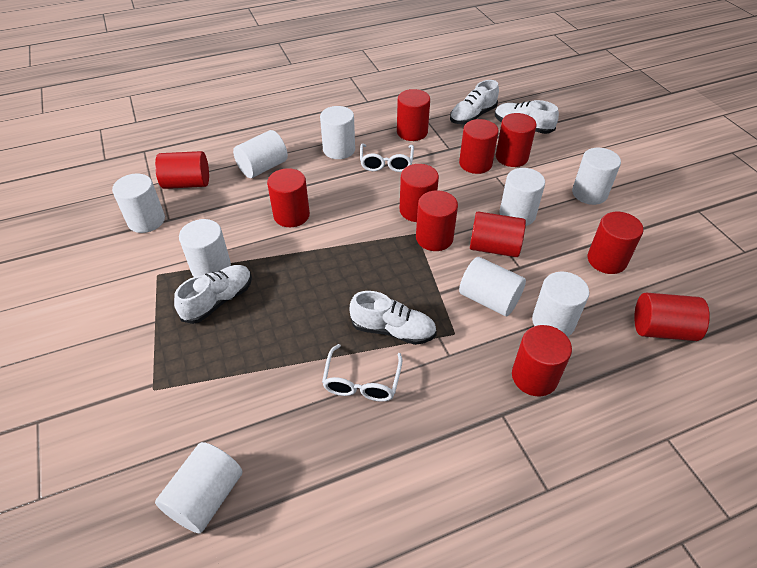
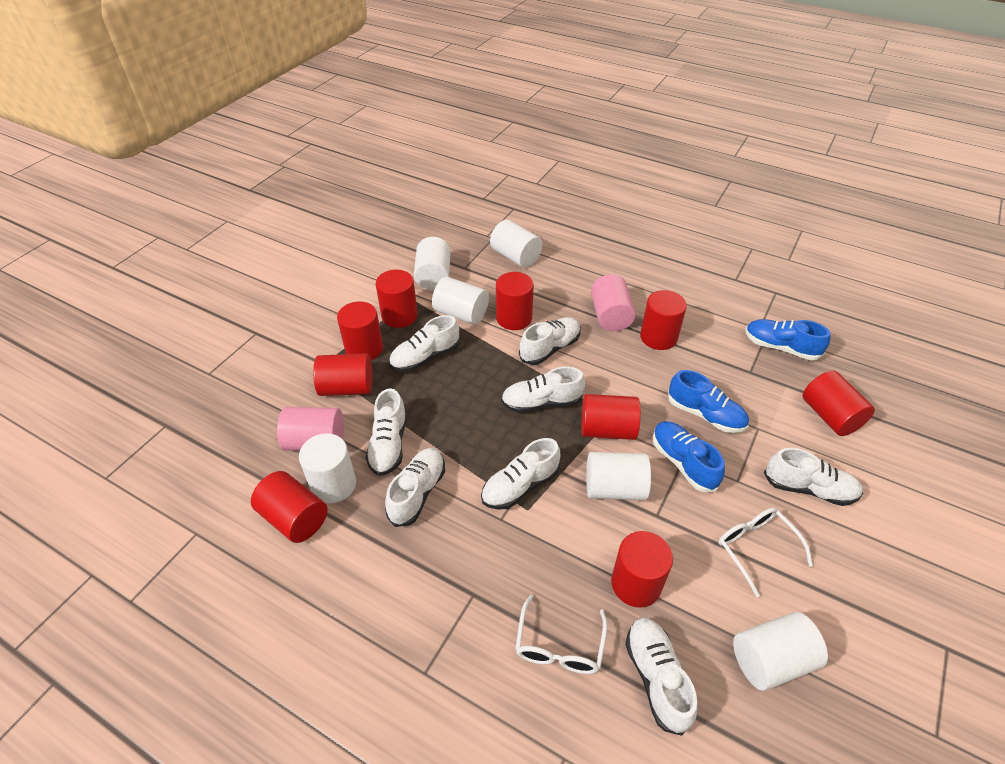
blue shoe: none = 0 -> [653,421,725,492] [668,370,749,433] [745,319,830,361] = 3
pink cylinder: none = 0 -> [277,407,344,451] [591,274,636,331] = 2
red cylinder: [155,151,209,189] [267,168,310,227] [397,89,430,141] [400,164,439,222] [416,190,458,251] [459,119,499,174] [470,211,526,257] [496,113,537,167] [512,325,572,396] [588,212,644,274] [634,293,710,341] = 11 -> [251,471,328,543] [313,353,373,396] [337,301,383,360] [376,270,418,328] [496,272,534,330] [581,394,641,440] [611,531,673,607] [640,290,687,350] [803,370,875,436] = 9
white cylinder: [112,174,165,233] [155,442,242,533] [179,219,231,277] [233,130,288,178] [320,106,355,159] [459,257,526,316] [500,168,545,226] [532,272,589,337] [572,148,621,205] = 9 -> [299,433,356,503] [414,237,451,290] [432,277,489,325] [490,220,542,268] [586,452,651,500] [733,612,828,691] = 6
white shoe: [174,265,252,324] [350,291,437,345] [450,80,499,124] [495,100,559,134] = 4 -> [366,388,407,476] [385,448,445,527] [389,315,460,372] [481,438,560,510] [501,367,585,413] [519,317,581,365] [625,618,698,736] [764,448,863,506] = 8

